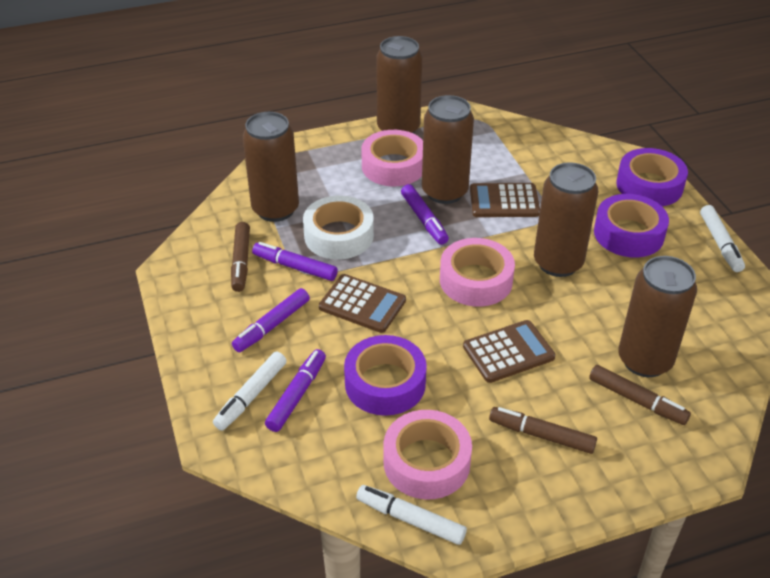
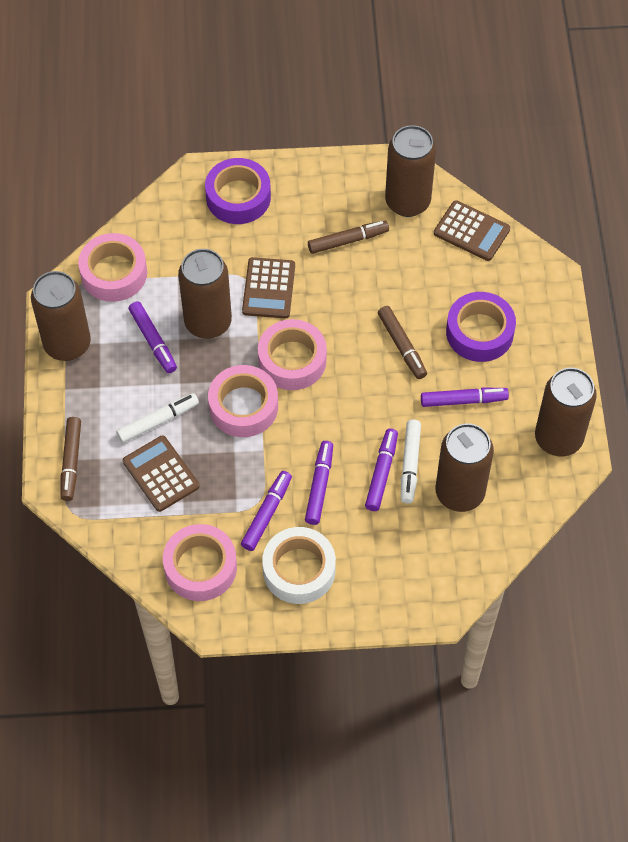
pink tape: [361,130,423,186] [383,410,472,500] [440,238,515,307] = 3 -> [78,233,147,302] [163,524,237,601] [208,365,278,437] [258,319,327,390] = 4
purple marker: [232,288,310,352] [252,242,338,281] [265,349,326,432] [401,184,449,245] = 4 -> [129,301,177,373] [241,471,292,551] [305,441,333,525] [365,429,398,511] [421,388,509,407] = 5
purple tape: [344,335,427,416] [594,194,669,258] [616,148,688,206] = 3 -> [205,158,271,224] [446,292,516,362] = 2
white marker: [213,352,287,431] [356,485,467,545] [700,205,745,272] = 3 -> [116,393,199,443] [401,420,421,504] = 2

